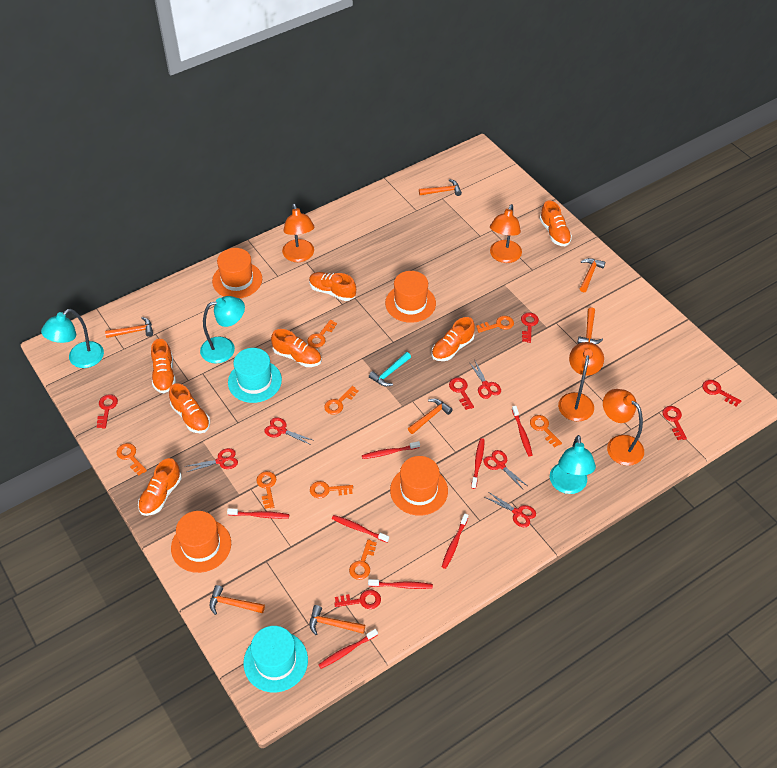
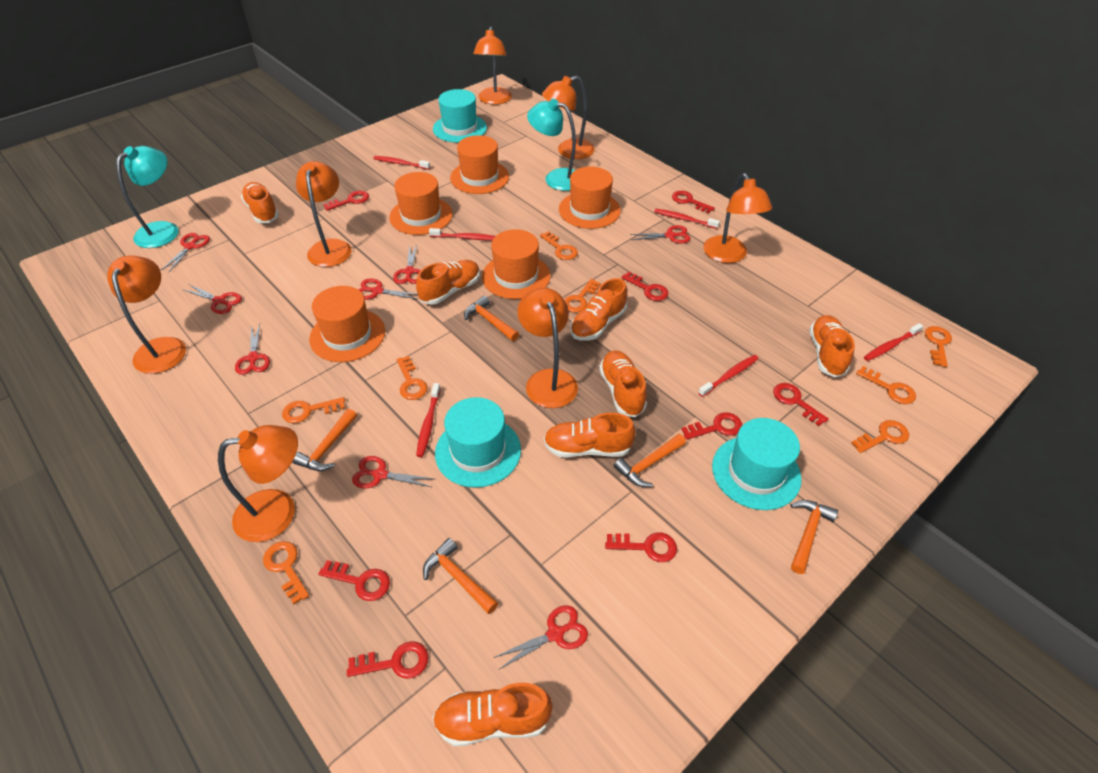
orange hammer: [105,317,153,338] [210,585,265,615] [309,605,365,635] [408,399,453,434] [419,179,462,196] [577,307,603,344] [580,258,605,292] = 7 -> [292,409,357,471] [423,538,498,614] [464,296,519,341] [614,434,686,487] [791,500,838,574] = 5
orange hat: [171,511,231,573] [212,248,262,298] [385,271,436,323] [390,456,448,516] = 4 -> [309,286,385,362] [389,172,453,235] [450,135,509,194] [482,229,551,299] [559,166,621,229] = 5
orange lamp: [282,204,314,262] [490,204,522,263] [558,342,604,422] [603,389,644,466] = 4 -> [107,255,186,374] [218,425,298,542] [296,161,352,267] [473,27,512,105] [517,288,578,408] [542,76,595,159] [703,173,772,263] = 7
red key: [97,394,118,428] [334,589,381,609] [449,377,474,410] [521,312,539,343] [663,406,687,440] [702,380,741,407] = 6 -> [318,560,390,601] [323,191,369,211] [347,641,428,679] [605,532,677,562] [621,272,668,301] [672,191,715,213] [681,412,742,440] [773,383,829,426] = 8
red scissors: [185,448,238,472] [264,417,312,445] [469,361,501,399] [484,450,527,489] [485,492,536,527] = 5 -> [161,233,210,272] [184,284,242,314] [235,324,270,375] [352,456,434,489] [358,278,418,300] [393,245,421,284] [493,605,588,669] [630,225,690,244] = 8
red toothbrush: [227,508,289,519] [318,629,378,669] [332,515,389,543] [362,441,420,459] [368,579,433,589] [442,514,468,569] [471,438,485,489] [512,406,533,456] = 8 -> [373,156,430,170] [416,383,441,457] [429,228,495,240] [654,209,720,229] [698,355,758,397] [864,323,923,361] = 6
turquoise hammer: [369,352,411,386] = 1 -> none = 0
turquoise hat: [228,348,282,403] [243,626,308,692] = 2 -> [433,89,487,143] [435,397,521,488] [712,418,802,510] = 3
turquoise lamp: [41,309,104,368] [200,296,245,364] [550,435,596,494] = 3 -> [116,146,179,248] [527,99,576,191] = 2

